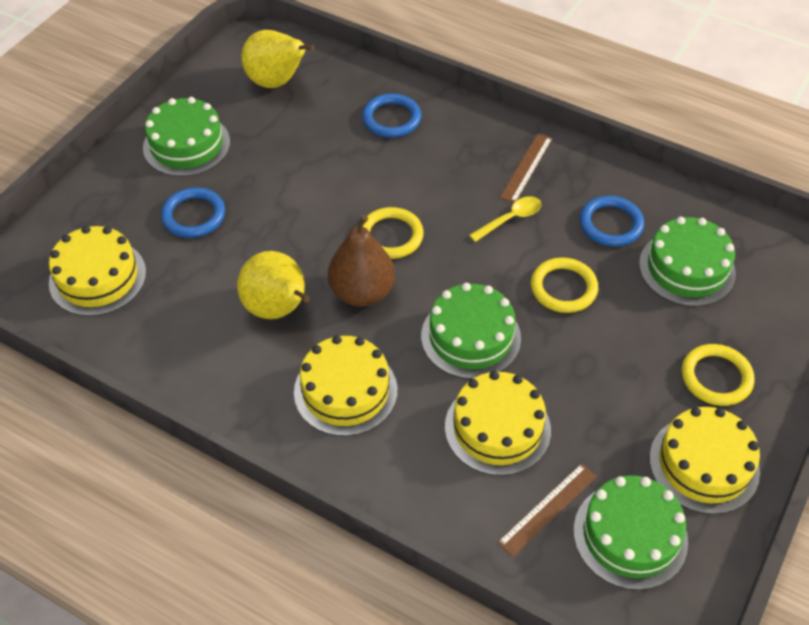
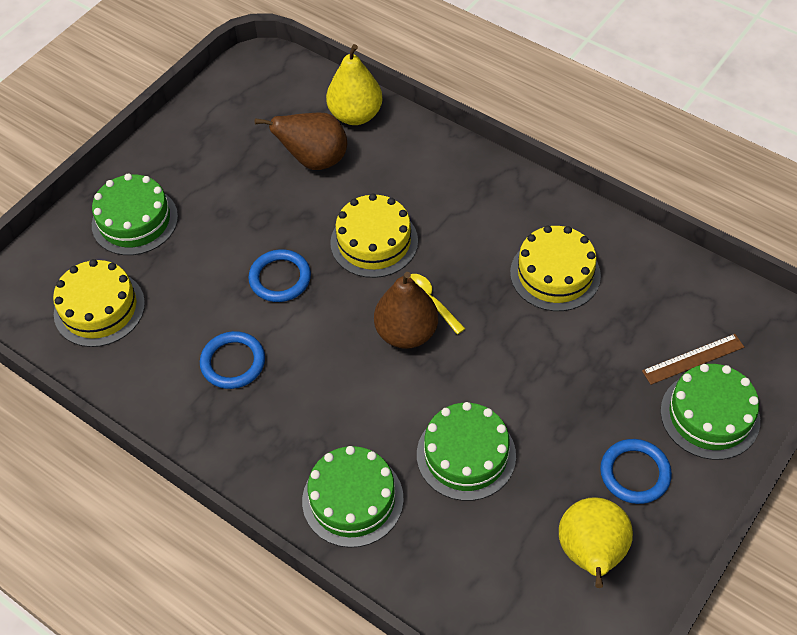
brown pear: [328,215,395,306] = 1 -> [255,113,347,170] [374,272,438,349] = 2
brown ruler: [497,463,597,557] [500,133,553,203] = 2 -> [642,334,744,385] = 1
yellow cake: [49,226,146,316] [294,335,397,436] [445,371,551,476] [650,407,760,514] = 4 -> [53,259,145,347] [330,193,418,278] [510,225,601,311] = 3
yellow ring: [363,207,424,259] [531,257,598,313] [682,344,755,406] = 3 -> none = 0

